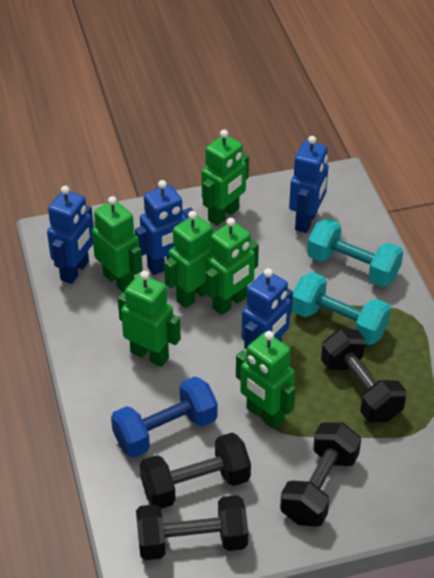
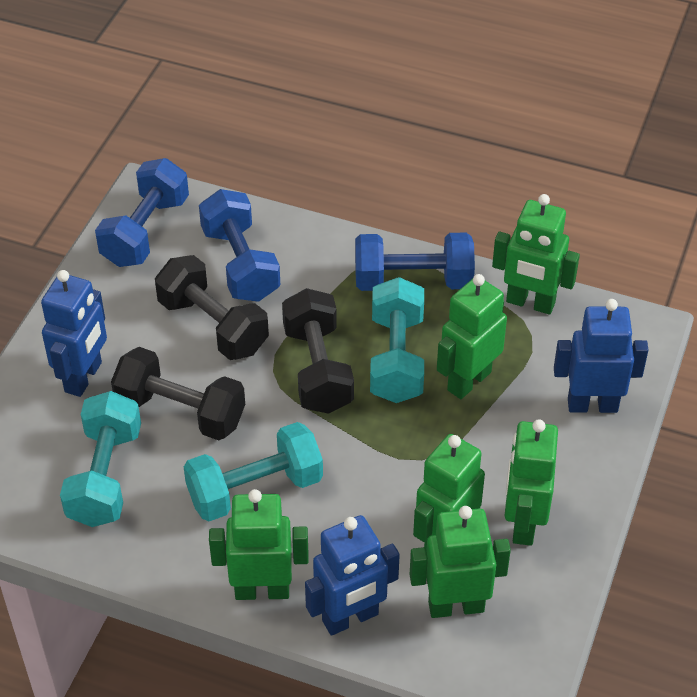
black dumbbell: [136,495,248,560] [140,433,251,509] [280,422,361,527] [321,329,406,423] = 4 -> [111,347,245,440] [155,255,269,360] [282,288,354,414] = 3
blue dumbbell: [111,376,218,458] = 1 -> [95,158,189,267] [199,189,280,302] [355,233,475,291] = 3
blue robot: [47,186,94,284] [135,180,194,275] [242,268,293,350] [289,136,329,233] = 4 -> [41,270,107,397] [305,515,400,636] [554,299,648,413] = 3
turquoise dumbbell: [292,272,391,345] [307,218,403,287] = 2 -> [60,391,141,527] [184,422,323,521] [370,277,424,403] = 3

